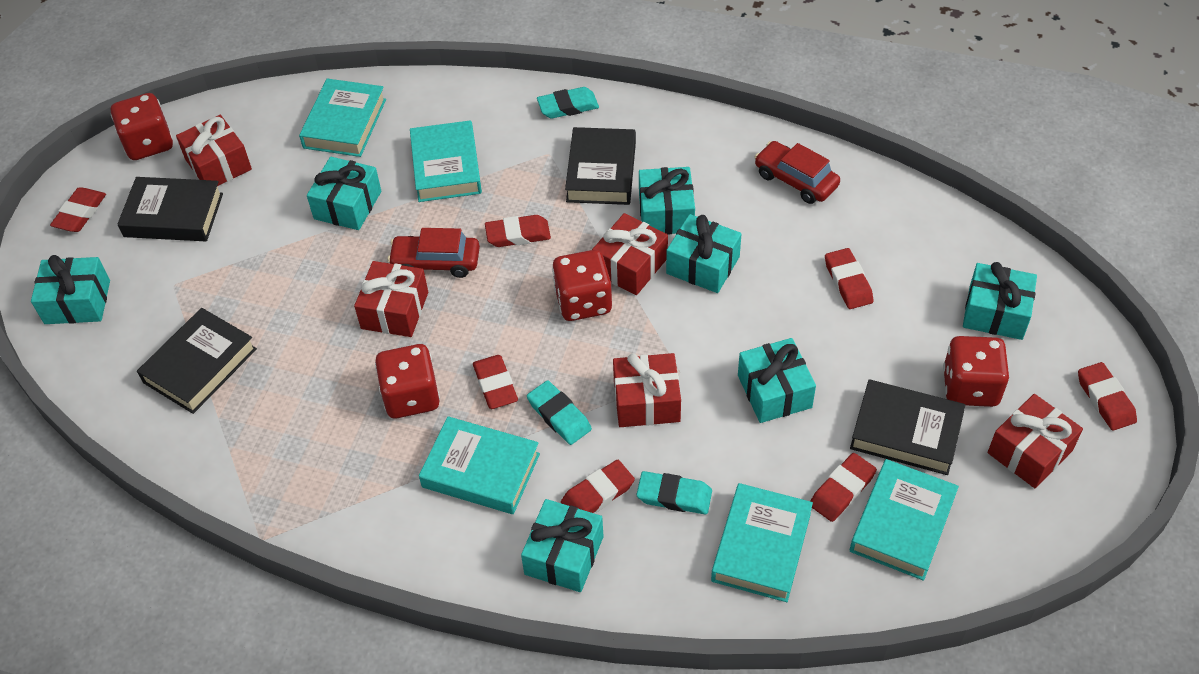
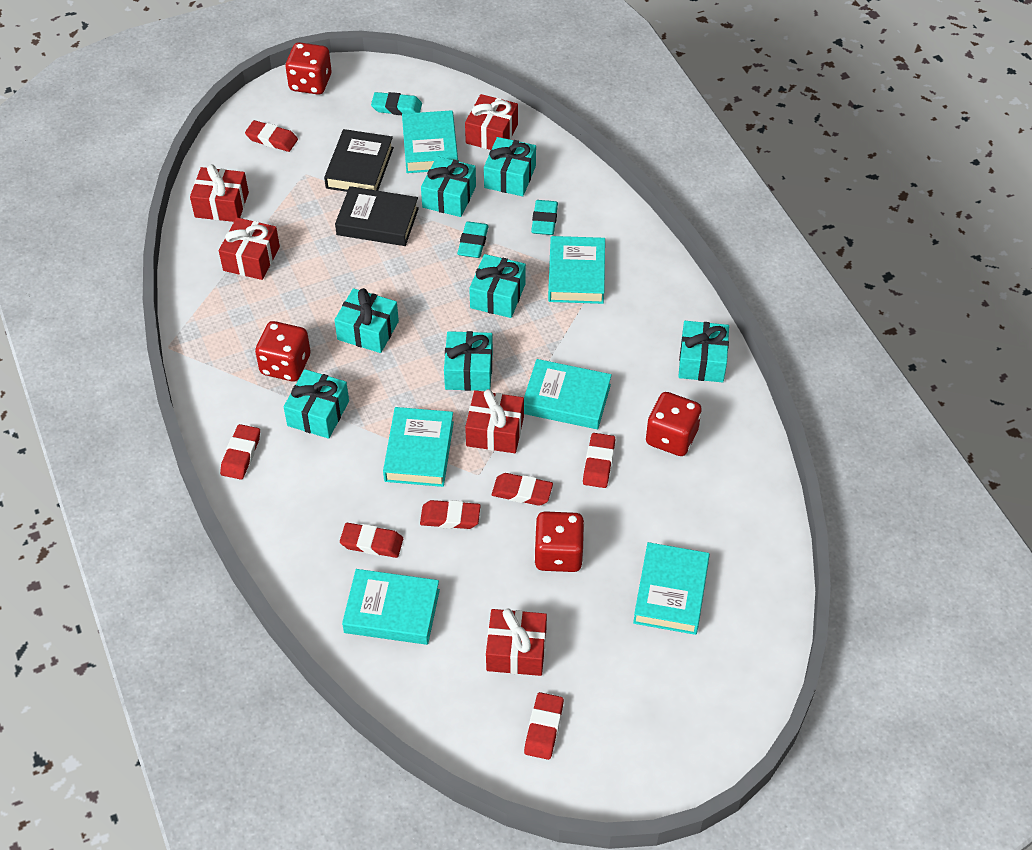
black book: [117,177,223,241] [137,308,257,414] [565,127,636,205] [850,379,966,475] = 4 -> [324,129,394,192] [335,186,419,246] = 2
red car: [388,228,480,278] [754,141,840,204] = 2 -> none = 0
turquoise book: [299,78,386,157] [410,120,482,202] [419,416,540,514] [711,483,813,602] [850,459,959,581] = 5 -> [342,569,440,645] [383,407,454,487] [402,110,458,173] [524,359,612,429] [548,236,605,304] [633,542,710,635] = 6

